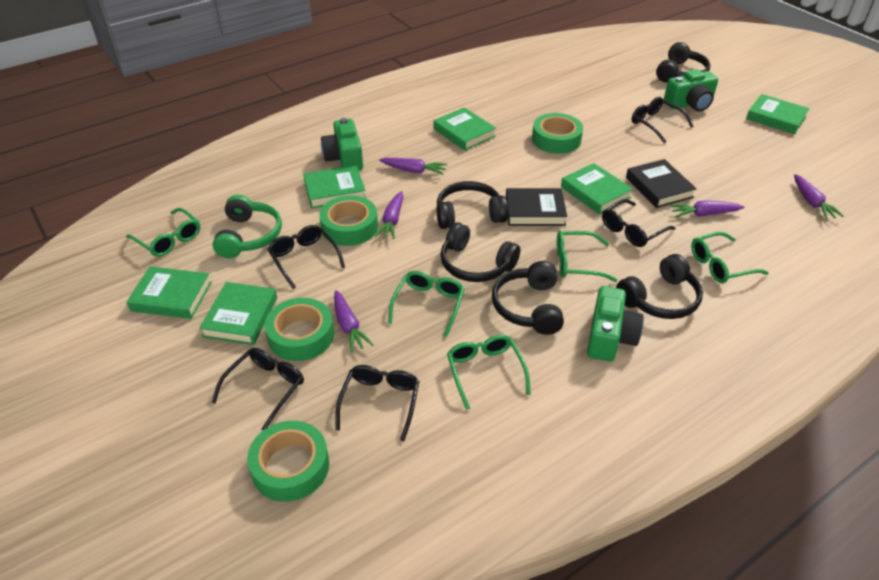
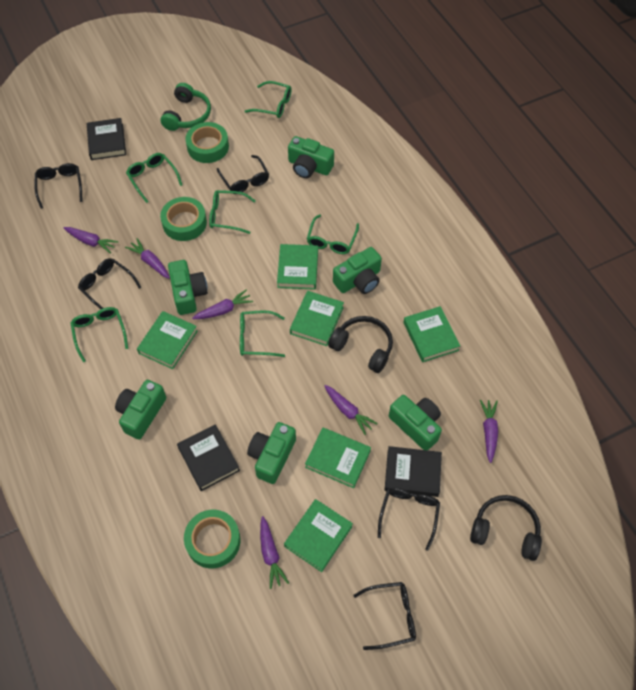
black book: [506,188,567,226] [626,159,697,208] = 2 -> [87,118,126,160] [177,424,240,491] [385,446,442,497] = 3
black headphones: [436,181,508,229] [440,222,520,282] [492,261,564,335] [616,254,703,319] [656,42,711,82] = 5 -> [328,316,393,373] [470,495,542,561] = 2
green camera: [321,118,363,170] [587,286,644,362] [664,69,718,112] = 3 -> [115,380,166,439] [168,260,208,315] [247,422,296,484] [288,136,334,178] [333,247,382,294] [389,395,442,450] = 6
green glasses: [126,208,200,257] [388,271,465,337] [447,335,531,410] [557,231,618,282] [691,232,769,283] = 5 -> [70,307,128,362] [126,153,182,203] [209,190,256,234] [240,310,285,357] [245,81,292,118] [307,214,359,254] = 6
green tape: [247,421,329,502] [265,298,334,361] [319,196,378,246] [532,113,583,154] = 4 -> [160,197,207,241] [184,510,241,568] [185,122,229,163] = 3
purple carrot: [334,290,374,353] [374,191,403,239] [379,158,448,175] [669,200,744,217] [794,174,844,220] = 5 -> [64,227,118,254] [125,238,170,279] [192,289,253,319] [260,516,289,589] [324,385,377,435] [480,400,498,463] = 6

